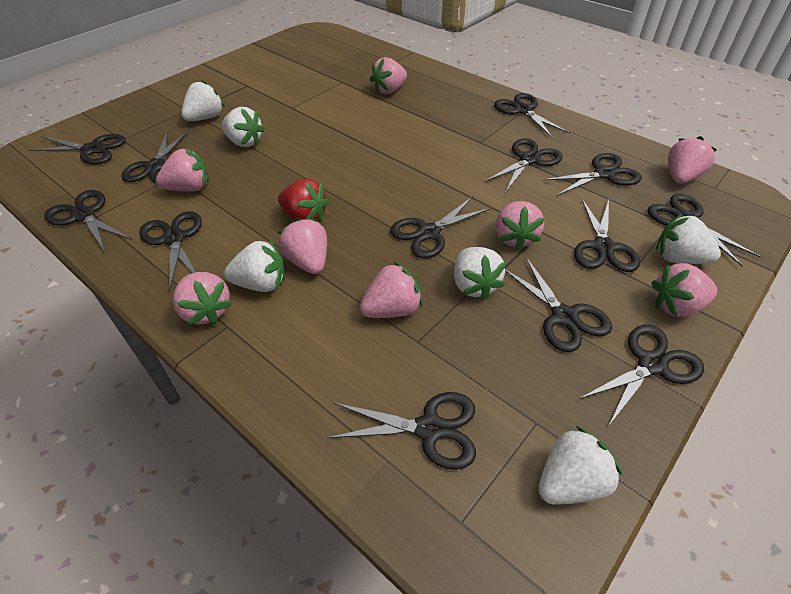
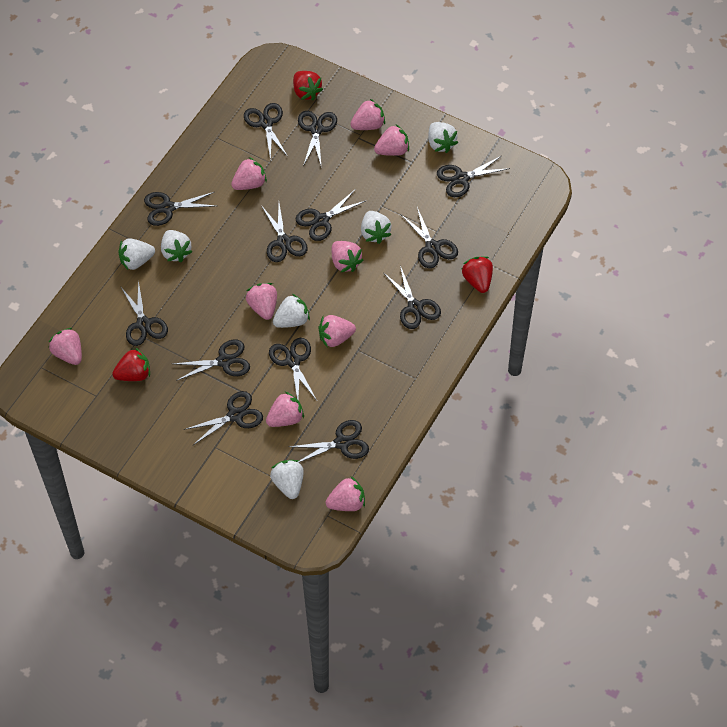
pink strawberry: [156,149,209,192] [173,272,233,325] [278,218,327,274] [360,262,423,318] [370,57,407,94] [496,201,545,251] [651,263,717,317] [668,136,717,184] = 8 -> [49,328,82,365] [231,157,267,190] [246,283,277,320] [266,392,304,427] [319,315,356,348] [326,477,365,511] [331,241,363,273] [350,99,385,130] [374,125,409,156] = 9
red strawberry: [278,179,329,222] = 1 -> [112,348,150,381] [293,71,323,100] [462,256,493,293] = 3

